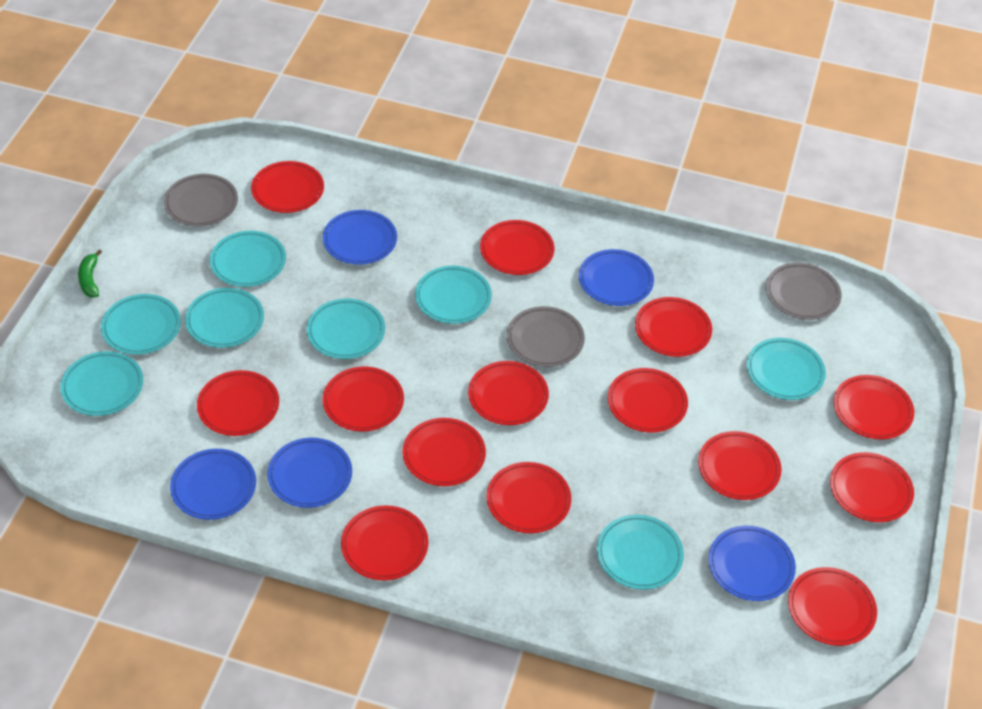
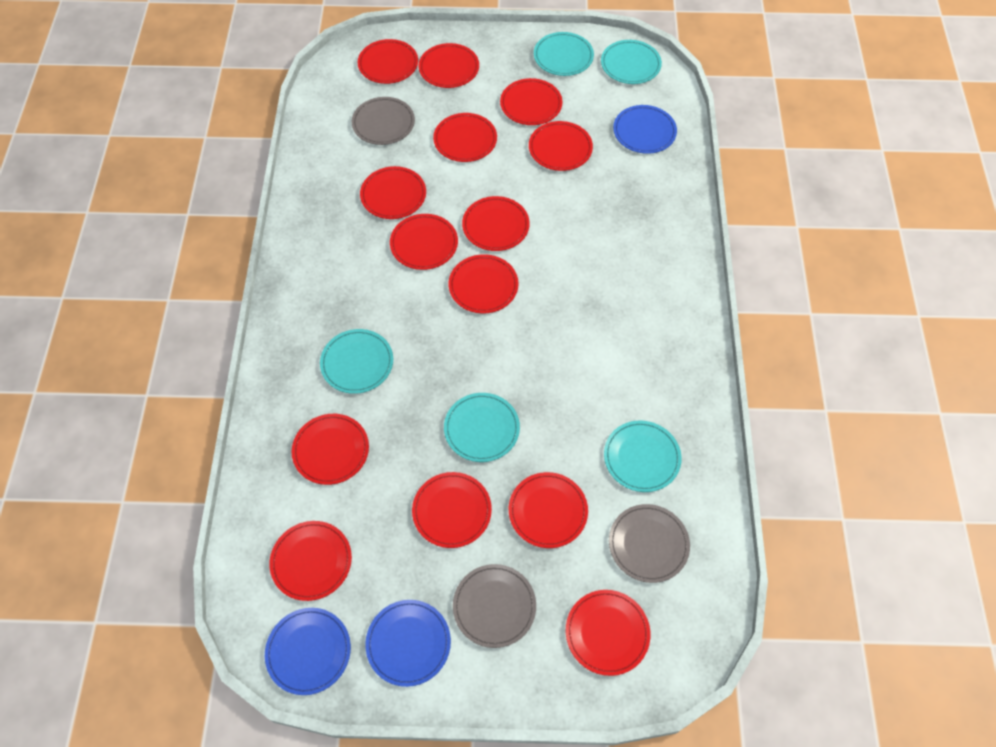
blue plate: [170,449,256,520] [267,438,352,508] [323,210,397,265] [579,249,654,306] [708,526,796,601] = 5 -> [265,608,351,695] [365,600,451,687] [613,105,677,154] = 3
green banana: [78,249,102,297] = 1 -> none = 0
turquoise plate: [61,351,143,416] [101,294,181,355] [185,288,264,348] [210,231,286,287] [307,299,385,359] [415,266,492,324] [597,514,684,590] [747,338,826,400] = 8 -> [320,329,393,394] [444,393,520,462] [534,32,594,76] [601,40,662,84] [604,420,682,492] = 5

